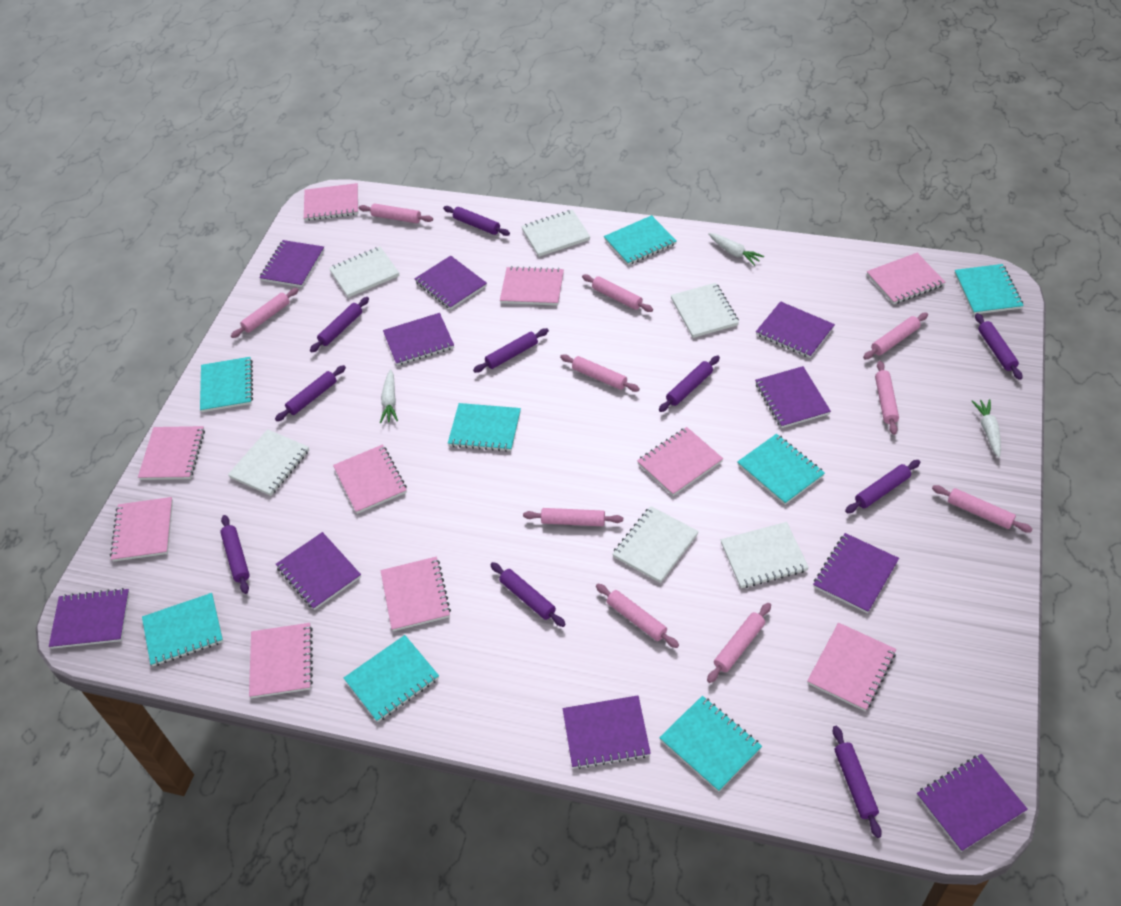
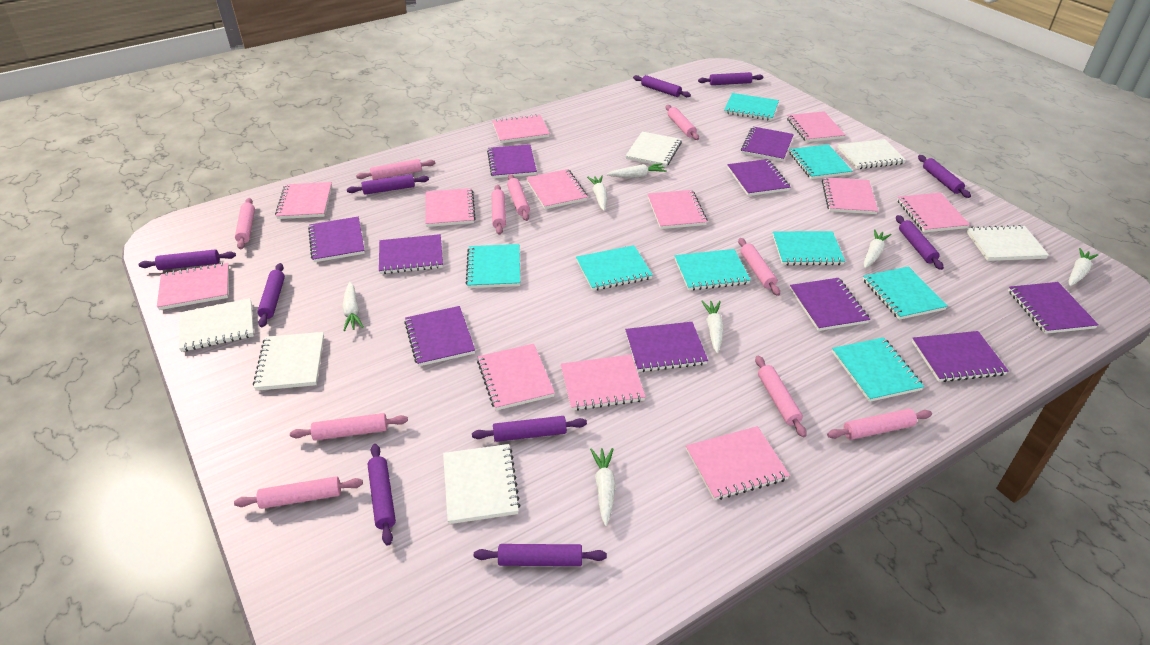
pink notebook: [110,497,173,562] [138,426,205,480] [249,623,313,698] [304,183,358,221] [333,445,407,514] [381,557,451,631] [500,266,564,305] [637,427,723,496] [807,623,896,711] [867,253,945,304] = 10 -> [157,263,229,310] [275,182,332,219] [425,188,476,227] [477,344,555,411] [492,114,550,143] [526,169,588,209] [561,354,646,411] [648,190,708,229] [686,426,790,500] [787,111,845,142] [822,177,878,214] [897,193,970,232] = 12
white carrot: [380,370,398,423] [708,233,764,266] [972,399,1001,458] = 3 -> [343,282,364,331] [587,176,607,211] [590,448,615,526] [607,163,667,178] [701,301,724,353] [864,229,891,268] [1068,248,1099,286] = 7

